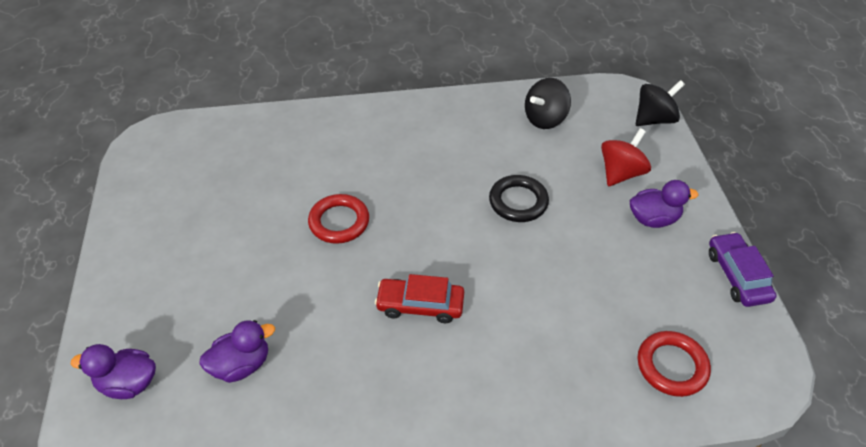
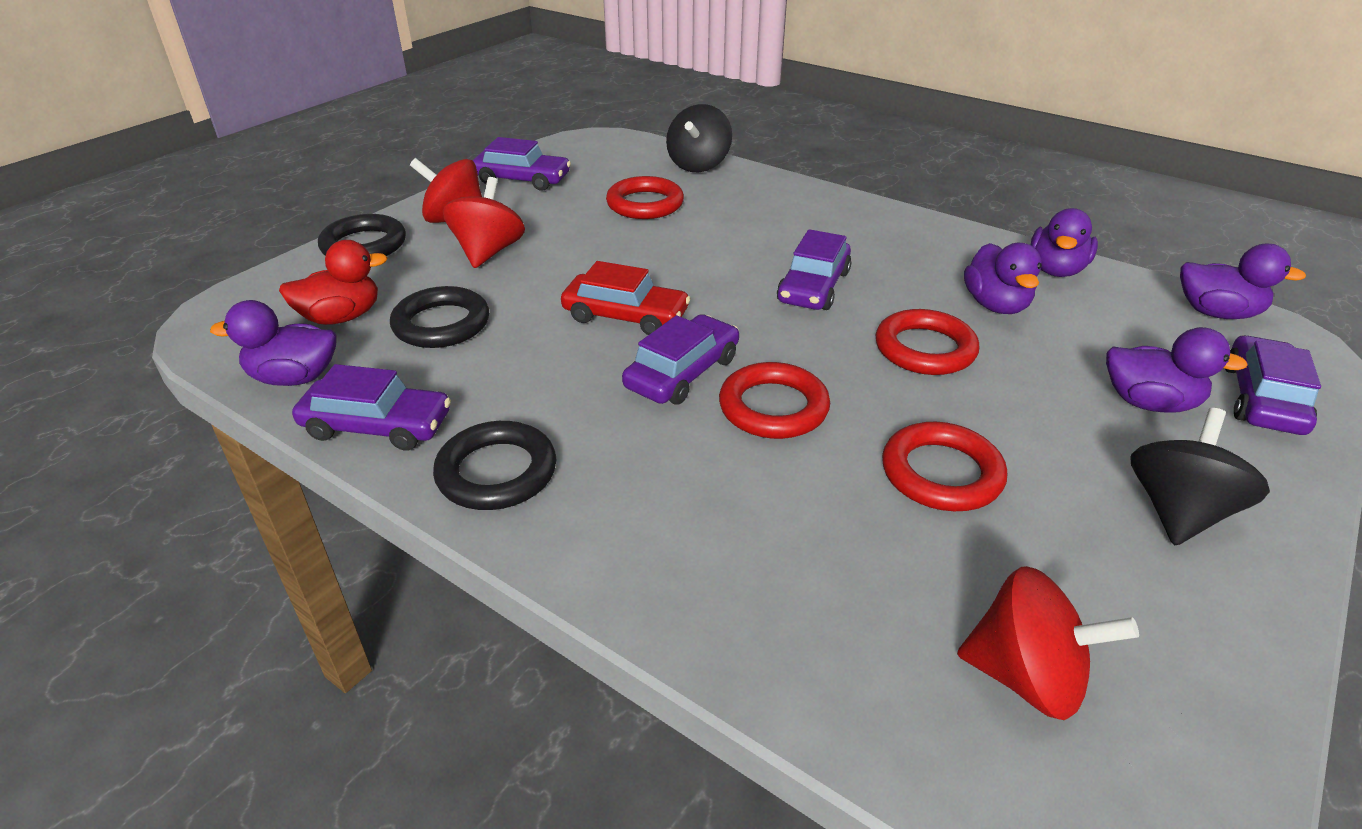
black ring: [489,175,549,222] = 1 -> [318,214,406,256] [390,286,489,348] [433,421,556,510] = 3
purple car: [709,232,777,307] = 1 -> [292,364,451,451] [473,137,571,191] [622,314,739,405] [777,229,851,310] [1225,335,1321,435] = 5
purple duck: [71,344,156,399] [199,320,275,383] [630,180,698,228] = 3 -> [210,300,336,386] [964,243,1042,314] [1031,208,1098,277] [1106,327,1248,413] [1180,244,1306,319] = 5
red duck: none = 0 -> [279,240,388,325] = 1
red ring: [308,194,369,244] [638,331,711,397] = 2 -> [606,176,684,219] [719,362,830,439] [875,309,979,375] [882,422,1007,511] = 4
red spinning top: [601,128,651,186] = 1 -> [410,158,482,223] [443,177,525,268] [957,566,1139,720] = 3

